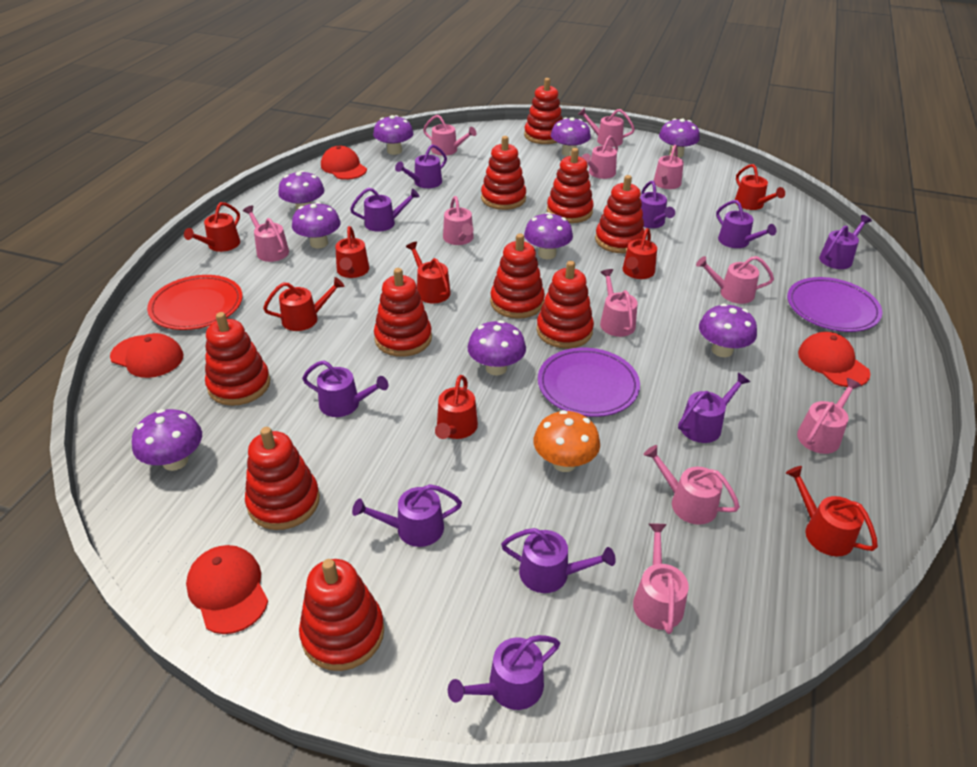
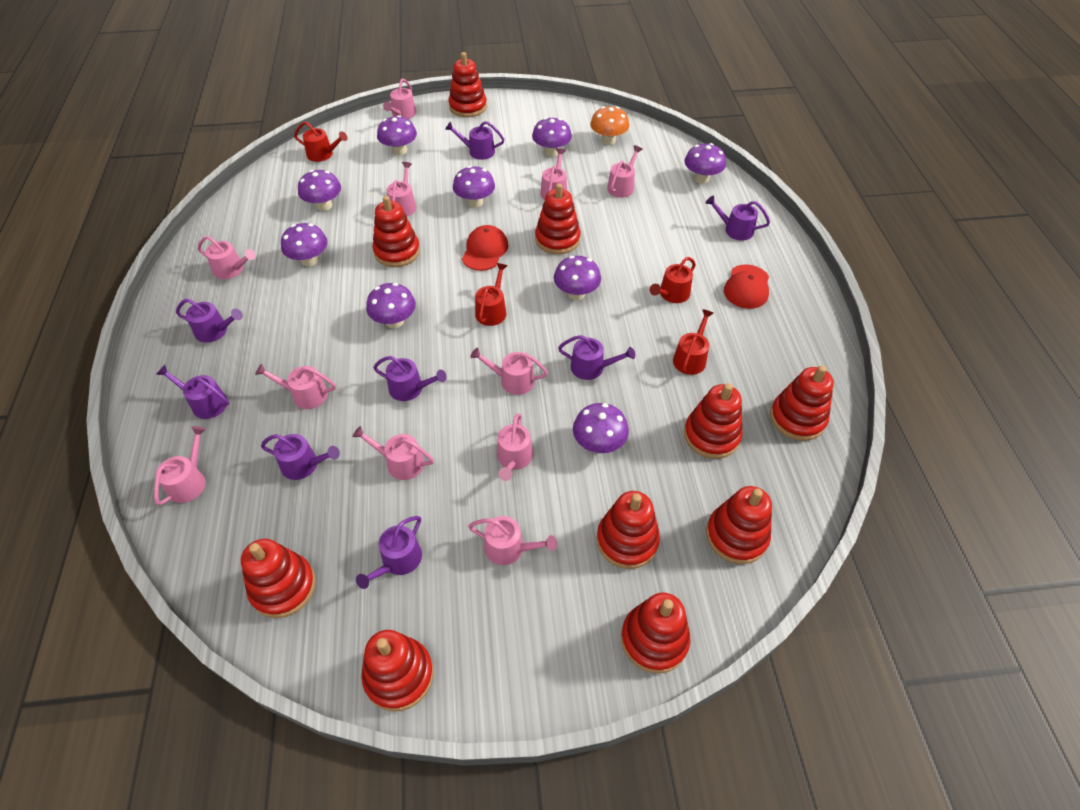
purple plate: [538,348,640,417] [787,277,882,332] = 2 -> none = 0
purple watering can: [302,360,388,417] [350,188,420,232] [352,484,462,547] [395,144,447,188] [448,635,560,710] [501,528,616,593] [640,181,675,228] [678,373,750,443] [716,200,776,248] [819,215,872,269] = 10 -> [156,365,229,419] [176,299,243,343] [261,434,340,480] [356,516,422,589] [373,356,447,401] [445,121,505,160] [558,335,635,380] [706,196,770,241] = 8
red cap: [110,333,183,378] [186,545,268,634] [321,146,367,180] [798,332,870,387] = 4 -> [462,225,508,271] [724,264,769,309] = 2
red plate: [147,275,243,330] = 1 -> none = 0
red watering can: [184,202,240,252] [263,277,344,331] [335,226,369,278] [406,242,451,303] [435,375,478,439] [623,228,657,279] [735,164,785,210] [786,466,878,556] = 8 -> [294,122,348,162] [475,263,507,326] [650,257,696,303] [673,309,713,375] = 4

